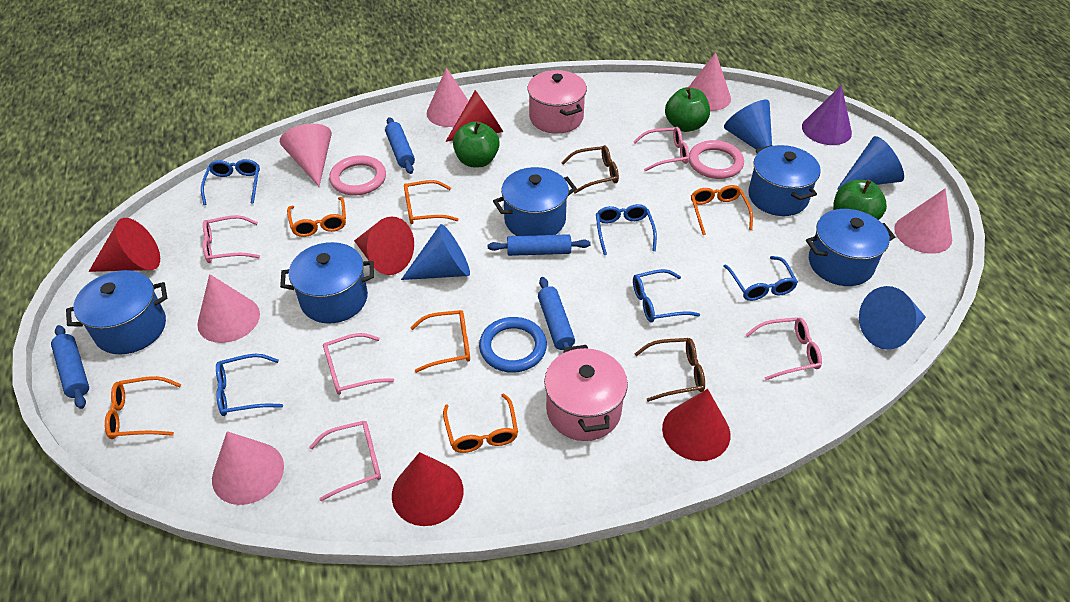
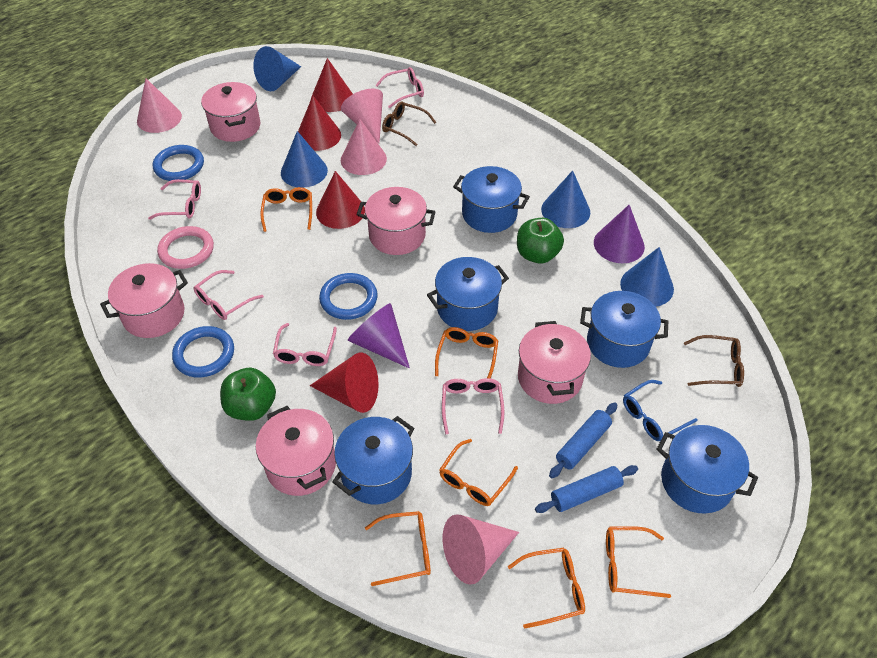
blue glasses: [201,159,260,205] [216,354,283,416] [596,204,657,255] [633,269,700,322] [723,256,798,301] = 5 -> [623,380,698,441] = 1
blue ring: [479,317,547,373] = 1 -> [153,145,204,181] [172,326,234,378] [319,273,378,320] = 3
blue rolling pin: [51,325,89,409] [385,117,415,174] [488,234,591,256] [538,277,575,350] = 4 -> [535,465,638,513] [549,402,618,478] = 2
green apple: [453,121,500,167] [665,87,710,132] [833,180,887,220] = 3 -> [220,368,276,421] [517,218,564,264] = 2
pink cone: [197,274,260,343] [212,431,284,505] [280,124,332,186] [427,68,469,127] [689,52,731,111] [894,188,952,254] = 6 -> [137,78,182,133] [341,89,383,144] [341,119,387,175] [443,514,519,585] = 4
pink pot: [527,70,587,134] [544,345,628,441] = 2 -> [100,263,188,338] [201,82,260,142] [256,406,336,496] [356,187,436,255] [518,321,591,404] = 5
pink ring: [329,155,386,196] [689,140,744,179] = 2 -> [157,226,214,269] = 1
purple cone: [802,85,852,145] = 1 -> [348,303,410,369] [594,205,645,263] = 2
red cone: [89,218,160,272] [354,216,414,275] [392,452,464,526] [445,90,503,142] [662,389,730,461] = 5 -> [298,96,341,151] [310,353,379,413] [311,58,353,112] [316,171,365,229] = 4

